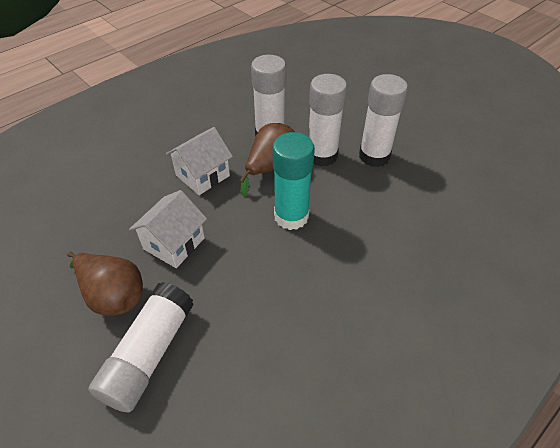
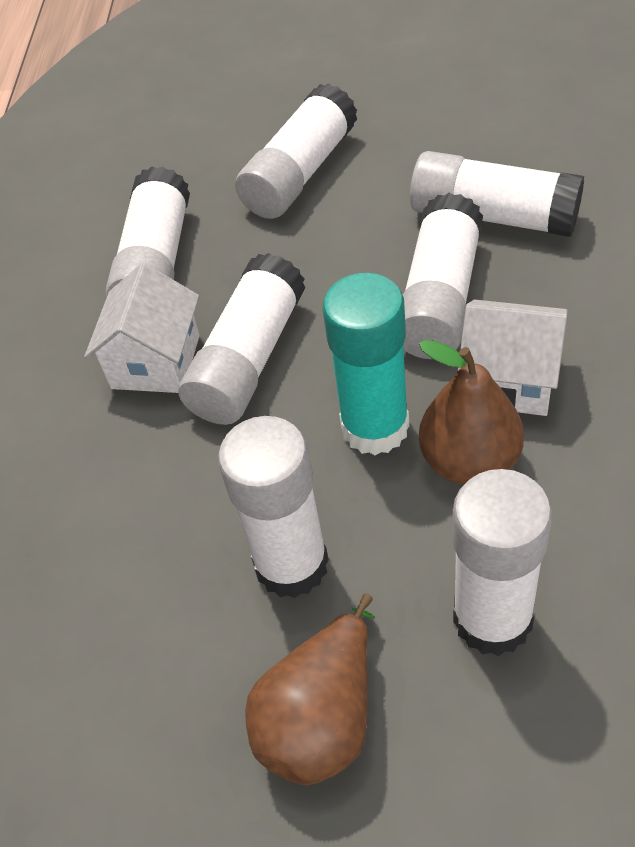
white glue stick: [88,282,194,412] [251,55,286,136] [308,74,347,166] [359,74,408,167] = 4 -> [106,166,190,296] [178,253,305,425] [218,416,329,598] [235,83,357,219] [402,193,483,359] [410,151,584,237] [452,469,552,656] = 7

